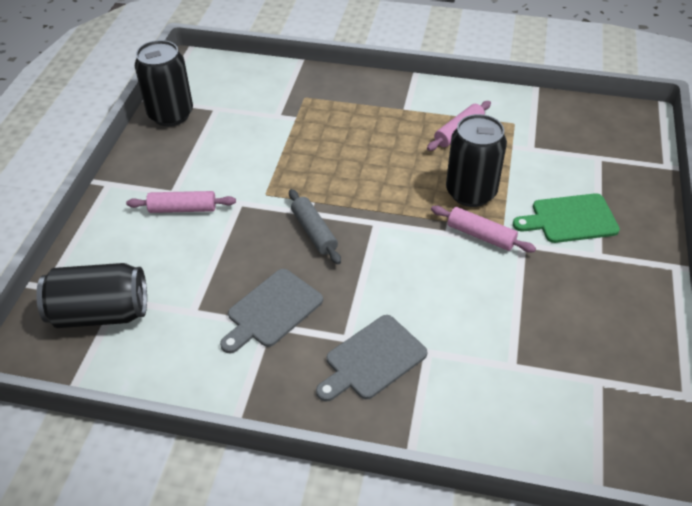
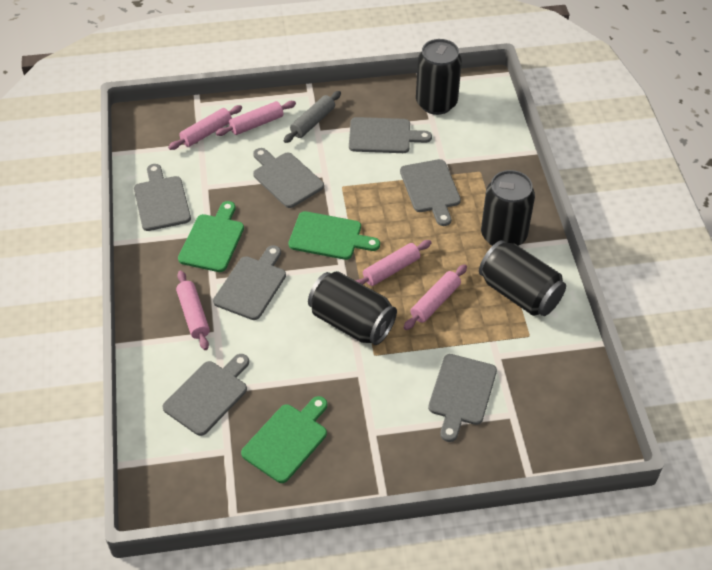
black can: [36,263,147,328] [135,40,193,126] [446,114,507,207] = 3 -> [308,271,397,345] [416,39,462,115] [479,240,566,316] [481,170,535,246] = 4
green cutting board: [513,193,620,243] = 1 -> [178,201,244,272] [241,396,327,483] [289,211,380,260] = 3
grey cutting board: [220,269,323,353] [316,315,427,402] = 2 -> [134,164,191,231] [162,354,249,436] [213,245,286,320] [253,148,324,208] [349,117,432,153] [400,159,461,226] [428,354,497,442] = 7
pink rolling pin: [126,191,236,213] [427,101,491,151] [431,206,536,253] = 3 -> [168,105,242,150] [176,271,210,350] [216,101,296,136] [356,240,432,286] [404,264,467,330] = 5

